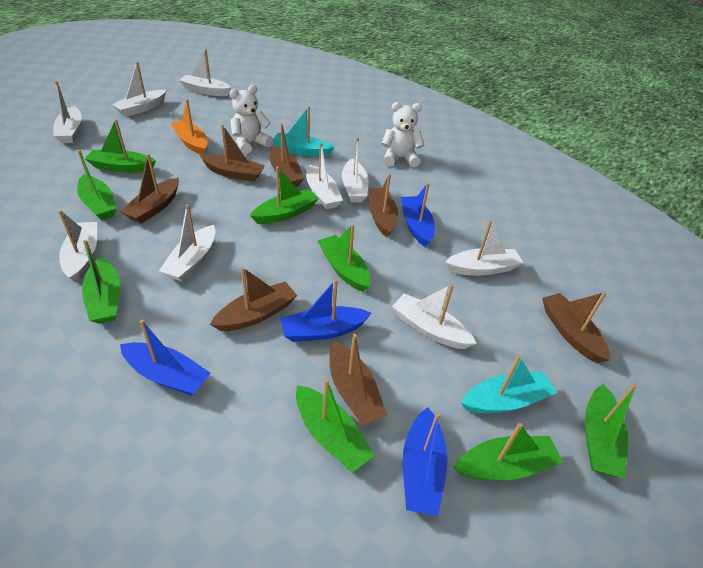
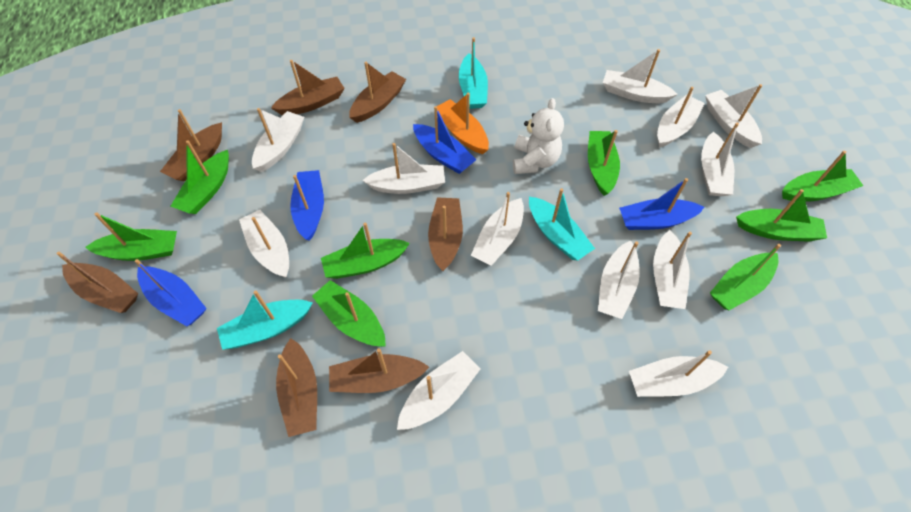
turquoise boat: [272,106,335,157] [461,355,557,413] = 2 -> [217,291,313,350] [459,37,488,109] [529,188,595,260] = 3
white boat: [53,81,82,143] [58,210,97,283] [112,62,166,117] [159,204,215,281] [179,49,232,96] [306,143,343,209] [342,137,369,202] [392,284,477,349] [445,221,523,276] = 9 -> [239,210,289,278] [252,108,304,172] [362,143,445,194] [397,351,481,430] [471,192,524,266] [598,241,640,319] [603,49,678,103] [629,350,728,397] [653,230,692,309] [657,87,705,148] [701,122,739,197] [705,84,762,148] = 12
white teddy bear: [229,85,273,154] [382,102,424,167] = 2 -> [513,98,564,174] = 1

